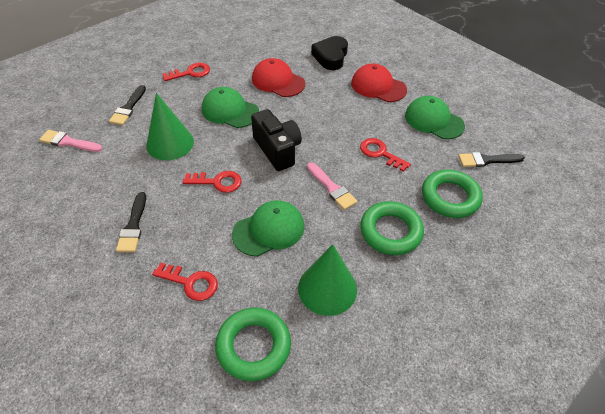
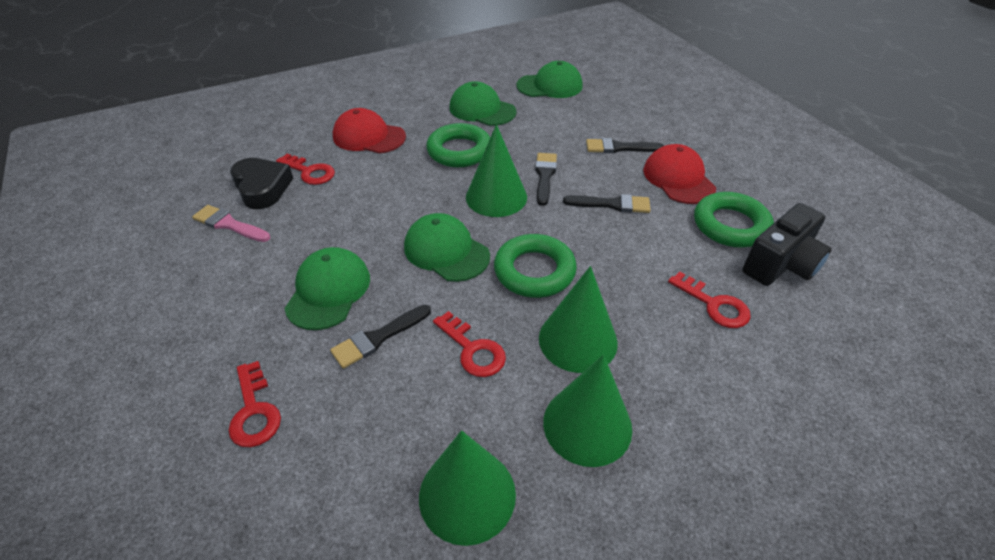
black brush: [109,85,146,125] [116,192,146,252] [458,152,525,167] = 3 -> [330,305,431,369] [535,153,557,206] [563,194,651,213] [586,138,664,153] = 4
green cap: [202,87,259,128] [232,200,305,257] [405,96,465,139] = 3 -> [284,247,370,330] [404,213,490,282] [450,81,517,126] [517,61,583,98] = 4
green cone: [146,93,194,160] [298,244,357,316] = 2 -> [419,430,516,546] [466,124,527,217] [539,266,618,373] [543,355,632,467] = 4
pink brush: [39,130,102,152] [307,162,358,210] = 2 -> [192,205,270,242] = 1

